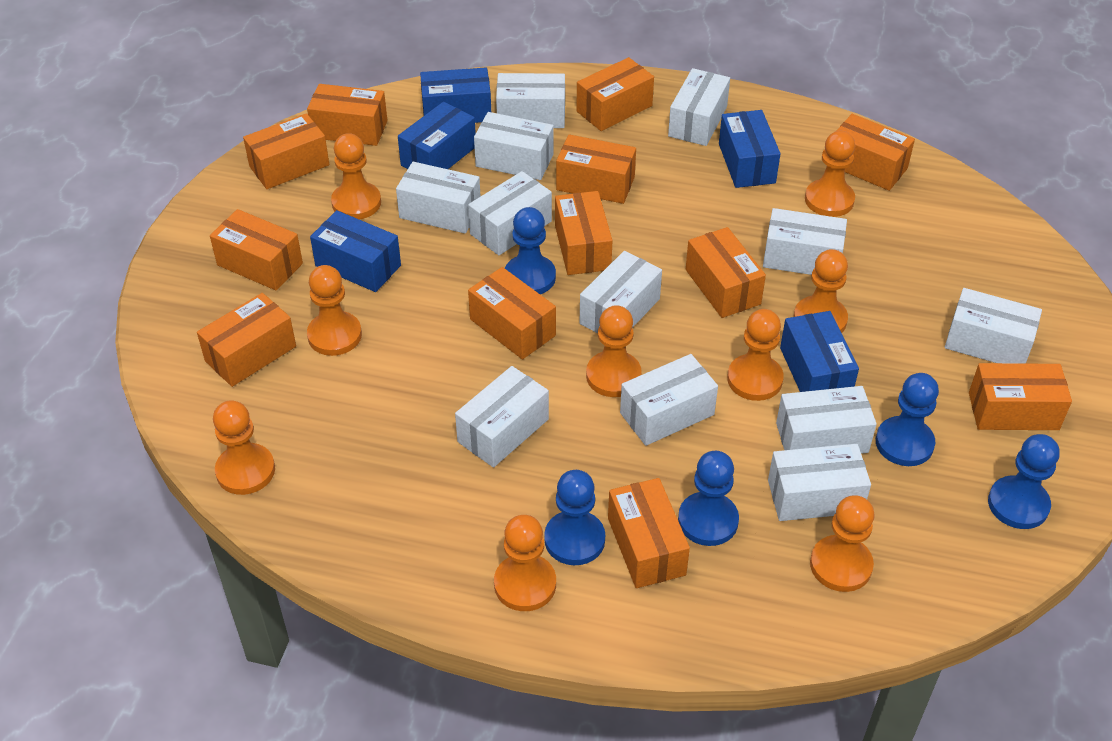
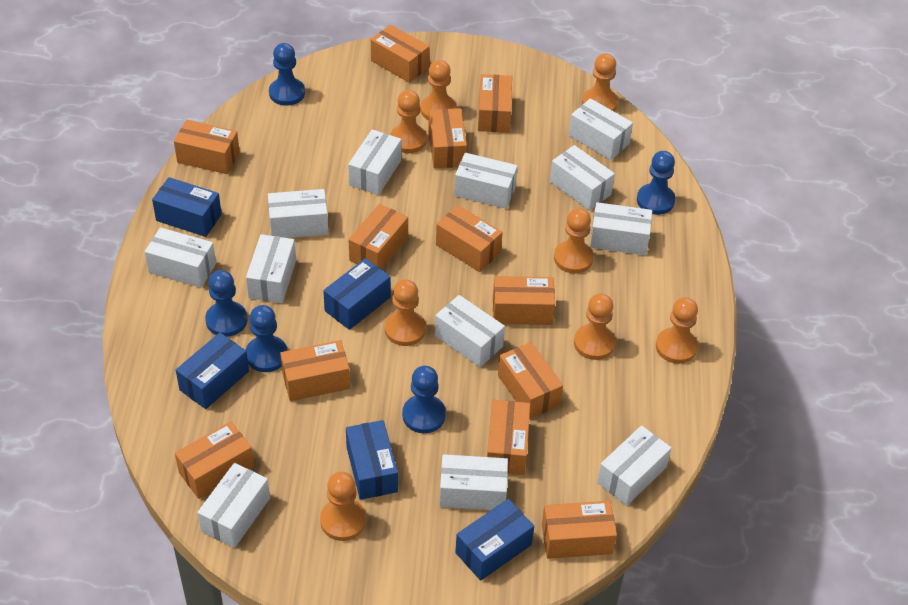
orange pawn: [213,400,275,495] [307,265,362,356] [331,133,381,219] [494,515,556,611] [586,305,642,397] [727,309,784,401] [794,249,848,333] [805,131,855,217] [810,495,875,592] = 9 -> [320,472,366,541] [385,279,426,346] [390,90,427,153] [421,60,457,120] [554,208,594,273] [574,293,616,360] [582,53,618,111] [656,297,698,364] = 8

